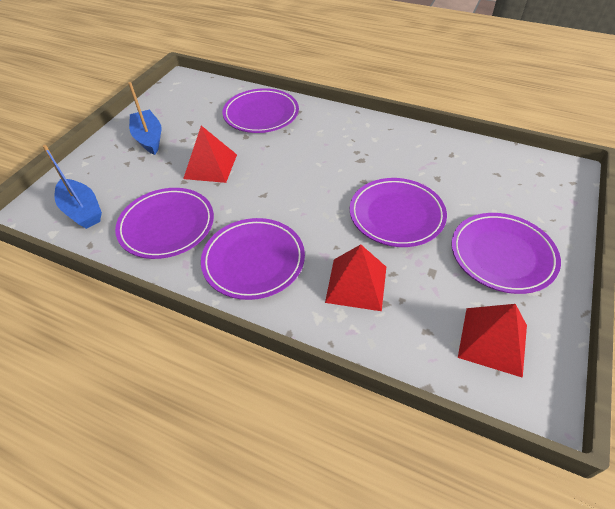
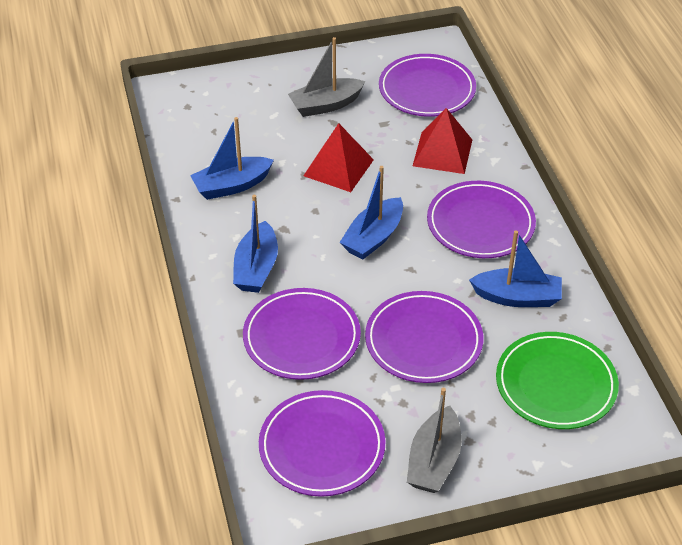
blue boat: [43,145,102,229] [128,82,162,155] = 2 -> [190,117,274,200] [233,195,278,293] [340,166,403,260] [469,230,562,307] = 4
green plate: none = 0 -> [496,332,619,429] = 1
grey boat: none = 0 -> [288,37,366,117] [407,388,462,493] = 2
red pyramid: [183,126,237,183] [325,244,386,311] [458,304,527,378] = 3 -> [304,123,374,192] [413,108,472,174] = 2

